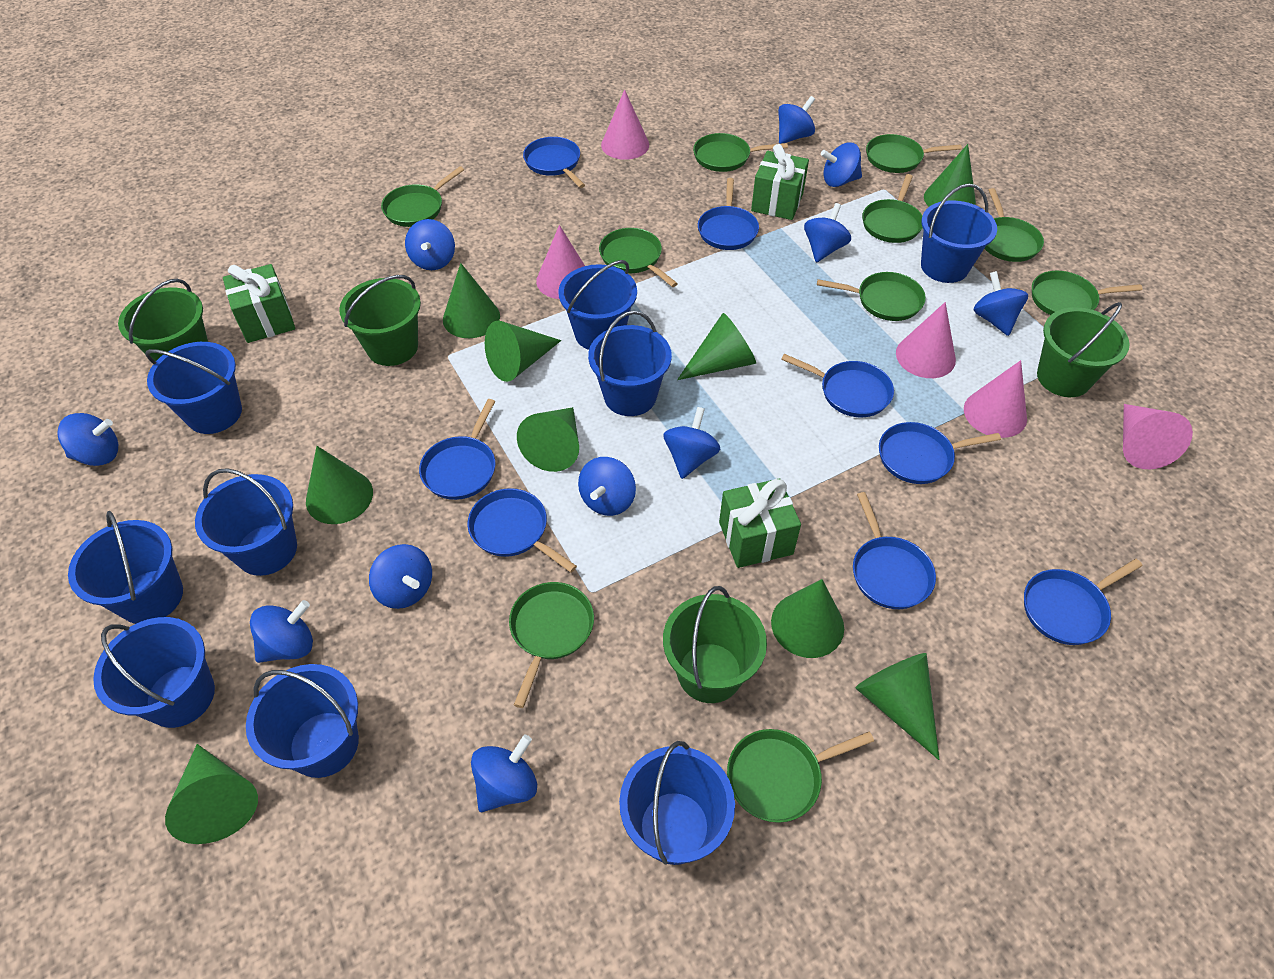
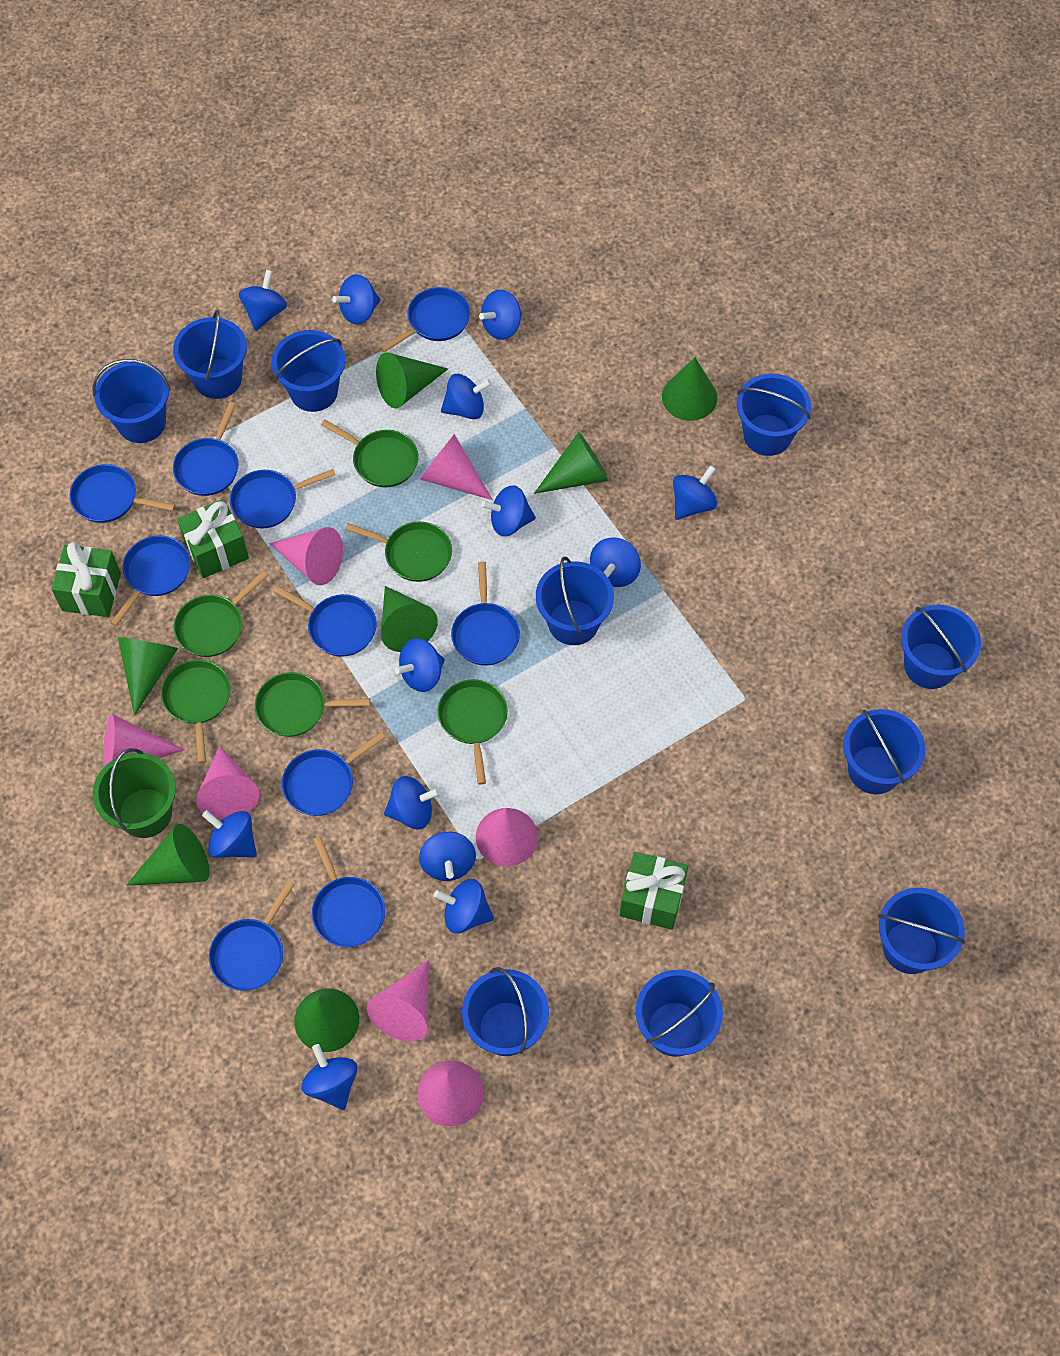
blue bucket: [68,511,183,624] [93,617,215,728] [145,342,242,434] [195,468,297,576] [246,664,359,778] [558,260,637,350] [588,311,672,416] [619,741,735,865] [921,183,997,283] = 9 -> [92,359,171,443] [173,310,247,399] [271,330,345,412] [462,967,549,1056] [536,557,614,645] [636,970,723,1057] [736,374,811,456] [843,709,925,794] [878,888,965,974] [901,605,981,689] = 10
blue pan: [419,399,495,500] [467,488,577,572] [523,137,585,188] [698,178,759,250] [781,354,894,418] [853,492,936,609] [879,422,1001,484] [1024,559,1142,645] = 8 -> [69,464,175,523] [110,535,191,626] [173,402,239,496] [209,880,295,991] [230,469,336,528] [273,586,377,657] [282,732,386,816] [312,836,385,947] [380,287,471,353] [451,562,520,665] = 10
blue spinning top: [57,413,118,466] [250,600,313,663] [369,544,432,609] [405,219,455,270] [471,734,537,812] [578,457,636,516] [663,407,720,479] [778,96,815,144] [804,203,851,263] [821,142,862,187] [974,271,1028,336] = 11 -> [202,810,257,858] [239,270,287,331] [301,1044,358,1110] [332,274,381,325] [384,776,440,829] [394,638,445,692] [419,832,476,881] [434,879,494,933] [441,374,492,419] [479,289,522,340] [481,485,536,537] [590,538,641,587] [673,465,717,520] = 13
green bucket: [118,279,208,361] [339,275,421,366] [663,586,767,703] [1037,302,1129,397] = 4 -> [93,748,176,838] = 1
green cone: [165,744,258,844] [306,446,373,524] [443,263,500,338] [485,320,561,382] [517,407,579,472] [677,313,756,380] [771,579,844,658] [855,653,940,760] [924,144,976,206] = 9 -> [118,637,178,716] [126,824,209,886] [294,989,359,1052] [376,352,448,408] [381,586,438,652] [534,432,609,494] [662,357,717,421] = 7
green pan: [381,166,464,227] [509,582,594,708] [599,228,678,287] [693,133,788,172] [727,729,874,823] [817,272,926,321] [862,174,923,243] [866,134,962,173] [984,188,1044,262] [1032,271,1143,315] = 10 -> [161,660,231,764] [174,571,268,657] [255,672,370,737] [321,419,419,487] [345,522,452,582] [438,679,508,785] = 6
pink cone: [536,225,585,299] [601,90,649,160] [896,302,956,378] [964,360,1027,438] [1123,404,1193,469] = 5 -> [103,714,184,767] [196,745,259,820] [269,527,343,585] [367,960,429,1042] [418,1060,484,1126] [420,434,493,500] [476,808,538,866] = 7

